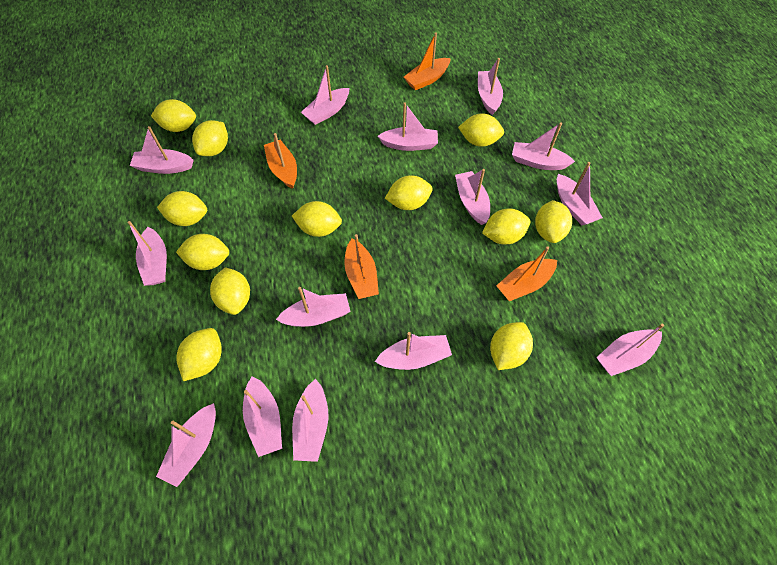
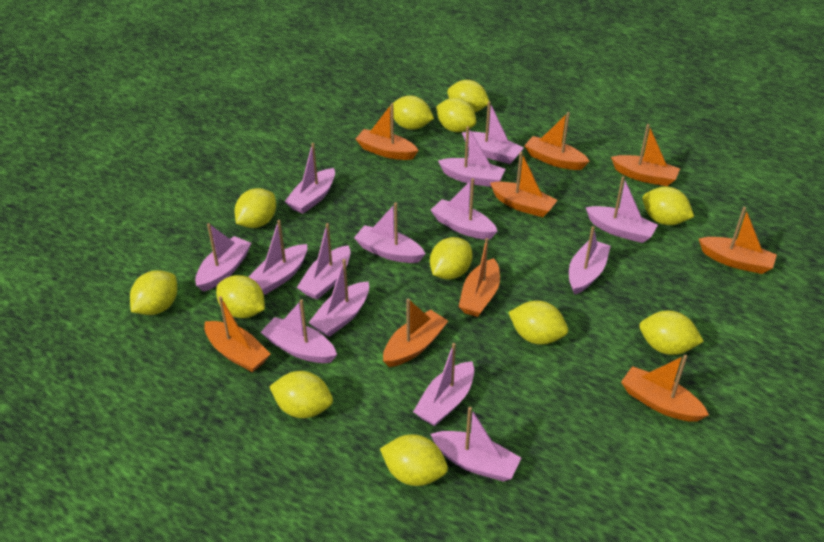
orange boat: [264,133,297,189] [344,234,379,299] [404,32,451,90] [496,246,557,301] = 4 -> [204,296,270,372] [356,103,419,160] [383,298,448,367] [459,238,500,317] [490,152,557,217] [524,112,590,170] [611,124,680,186] [621,355,709,422] [699,207,777,274] = 9

